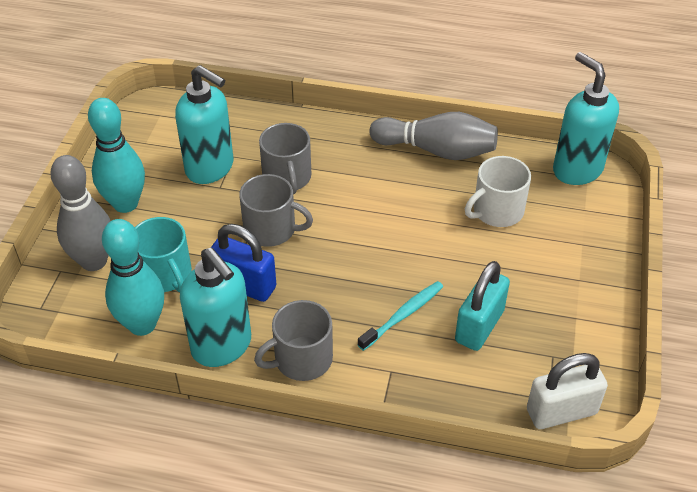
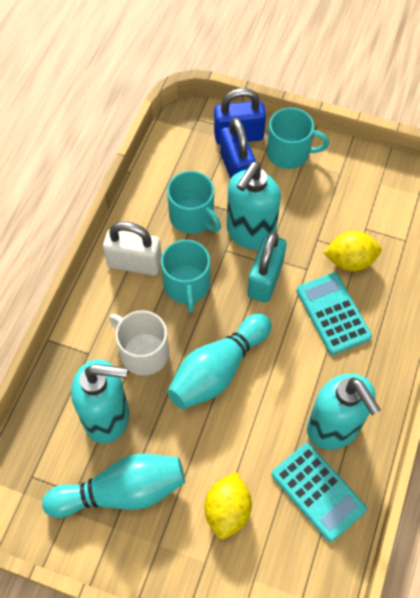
blue padlock: [211,224,276,302] = 1 -> [214,88,266,144] [220,117,256,179] = 2
grey bowling pin: [50,155,110,271] [370,112,498,160] = 2 -> none = 0
grey mug: [239,174,313,247] [254,300,333,381] [259,123,311,194] = 3 -> none = 0
turquoise calculator: none = 0 -> [271,443,367,542] [297,272,372,355] = 2
turquoise mug: [135,217,192,292] = 1 -> [161,240,210,313] [167,171,221,234] [267,108,329,169] = 3
turquoise toothbrush: [357,281,443,351] = 1 -> none = 0
yellow lemon: none = 0 -> [205,472,252,539] [324,231,382,271] = 2

